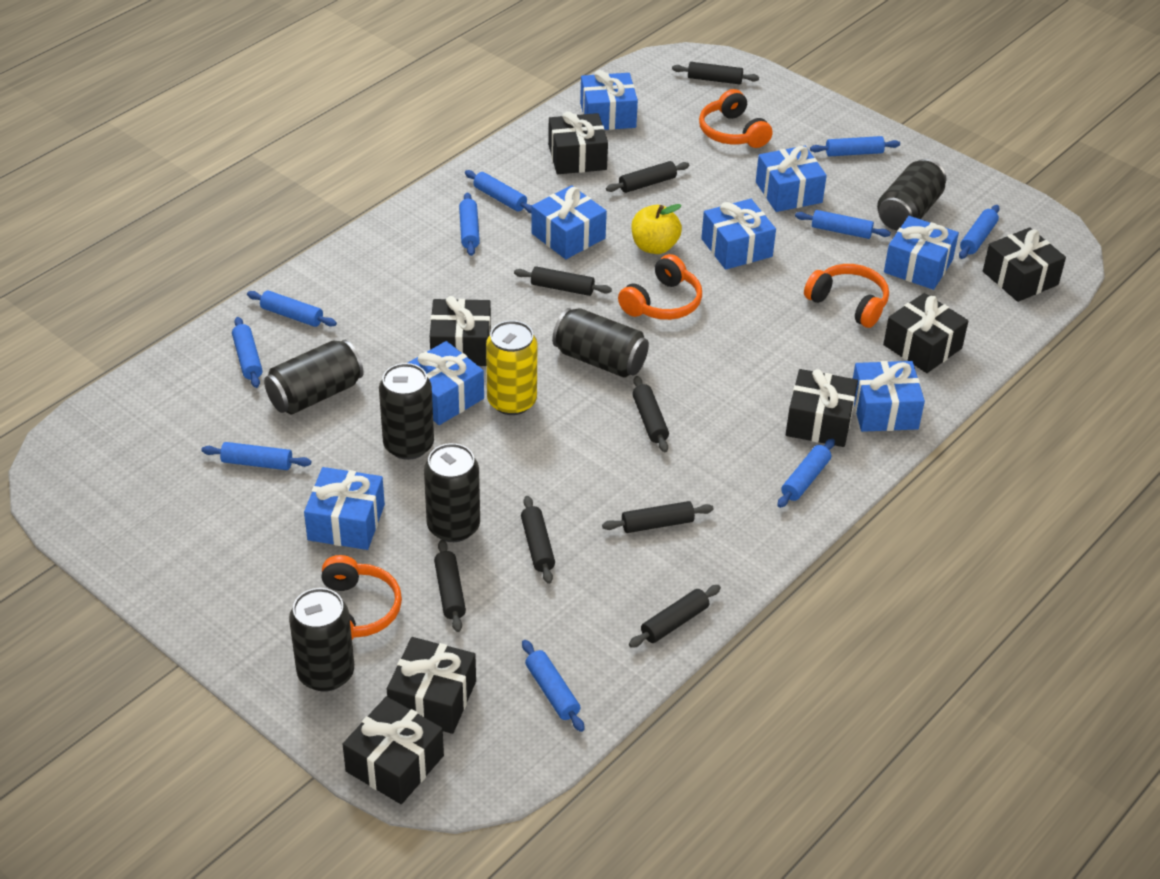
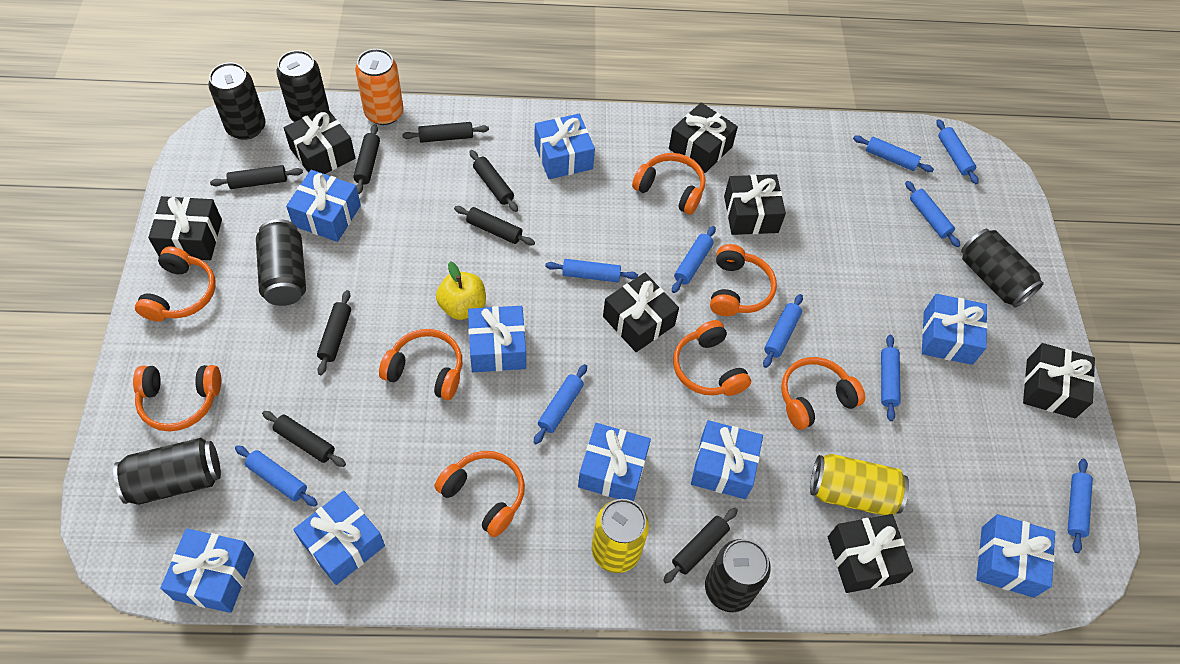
blue gift: [304,467,385,550] [408,341,484,425] [531,185,607,259] [580,70,638,130] [701,199,776,270] [756,146,827,212] [853,361,925,432] [884,216,959,290] = 8 -> [160,528,254,613] [286,170,361,242] [293,491,385,585] [468,306,526,372] [534,114,595,179] [578,423,651,501] [691,420,763,499] [922,294,988,365] [976,514,1055,598] = 9
orange can: none = 0 -> [355,49,404,125] = 1
orange headphones: [321,555,402,640] [618,254,702,320] [699,89,773,148] [804,264,889,328] = 4 -> [133,365,221,431] [135,246,216,322] [379,329,462,400] [434,451,525,537] [632,153,705,215] [673,320,751,396] [710,244,777,316] [781,357,865,430] = 8
yellow can: [486,320,537,415] = 1 -> [592,499,649,573] [810,454,909,515] = 2

